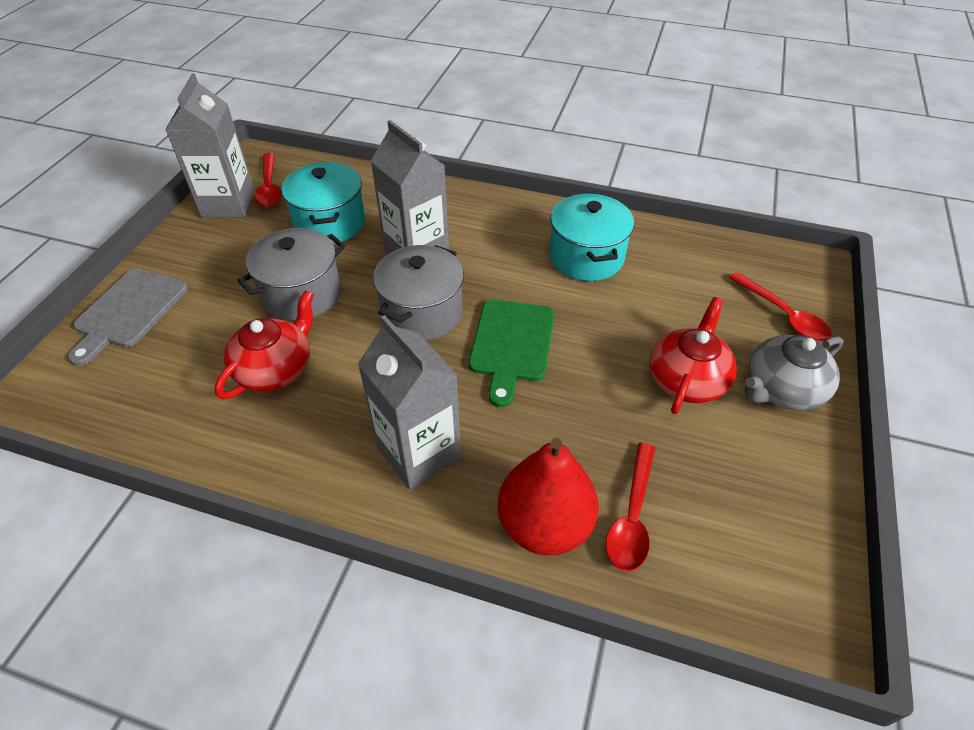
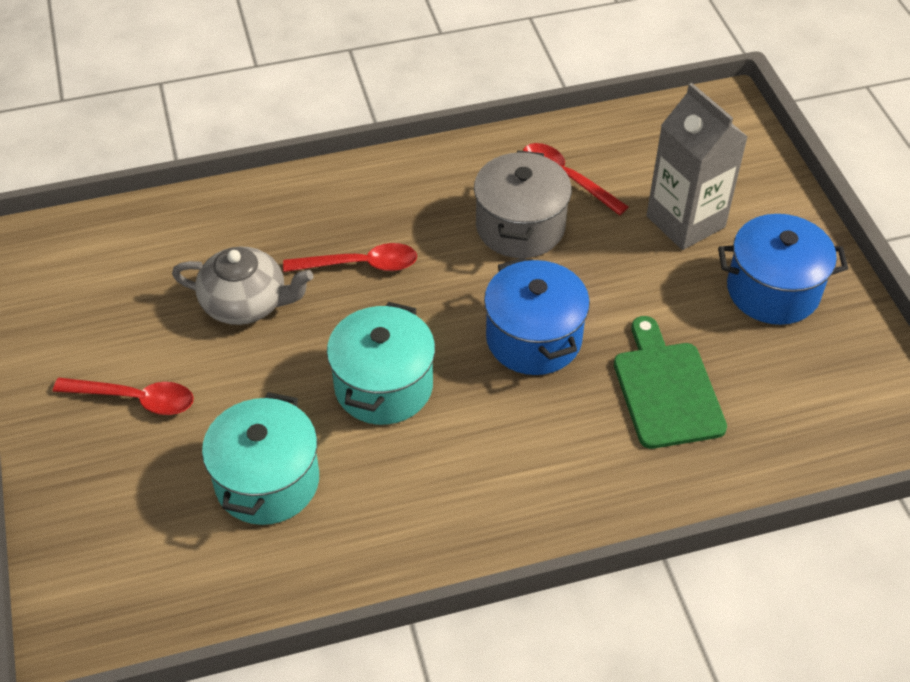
blue pot: none = 0 -> [484,257,590,375] [718,214,848,325] = 2
grey carton: [165,73,255,217] [358,315,461,490] [371,120,449,253] = 3 -> [646,83,748,250] = 1
grey cutting board: [68,268,188,366] = 1 -> none = 0
grey pot: [237,228,345,321] [373,245,464,341] = 2 -> [474,150,572,258] = 1
red pear: [498,438,599,555] = 1 -> none = 0
red teapot: [215,290,314,399] [650,297,737,414] = 2 -> none = 0

